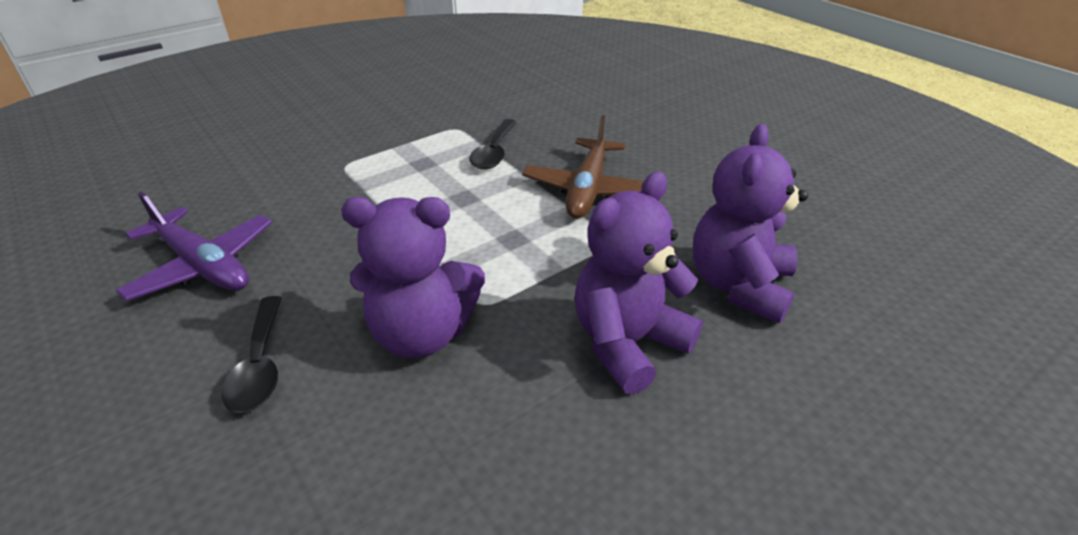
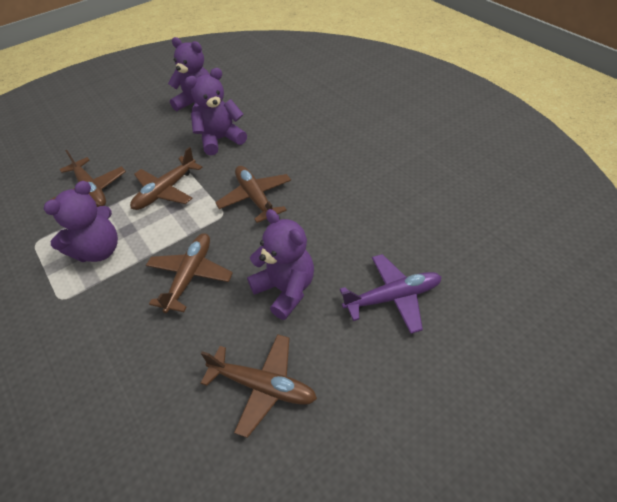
black spoon: [222,296,282,413] [469,119,517,169] = 2 -> none = 0
brown plane: [522,115,644,219] = 1 -> [50,150,126,207] [130,147,203,210] [146,233,233,313] [201,334,317,438] [215,166,291,223] = 5
purple teddy bear: [341,197,485,358] [575,172,703,394] [693,124,808,323] = 3 -> [44,181,118,262] [168,37,210,112] [185,68,247,156] [247,209,314,320] = 4

